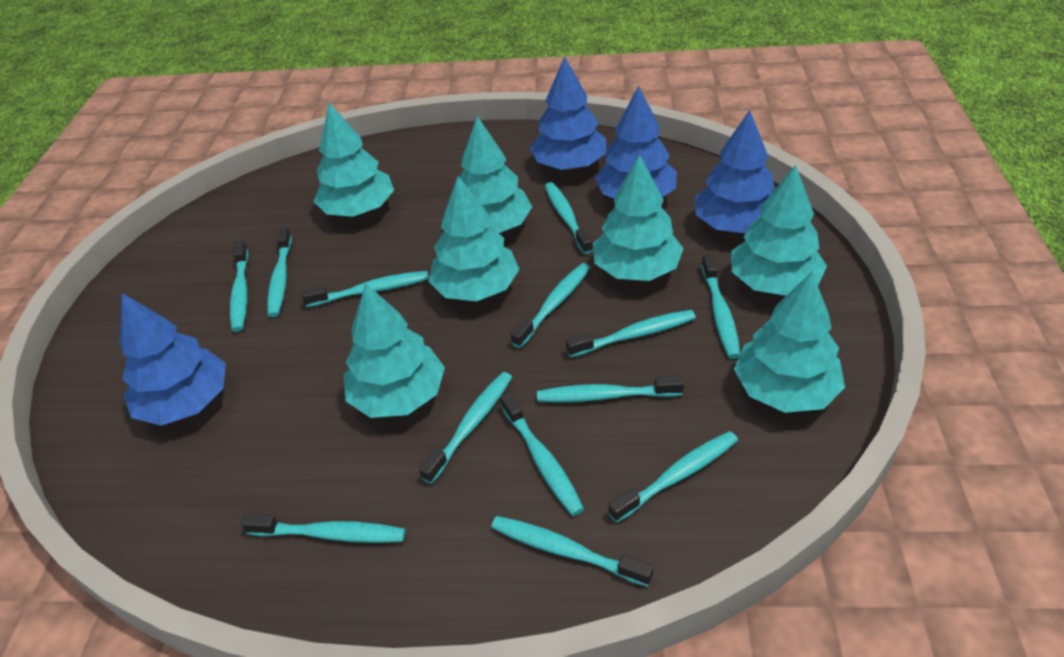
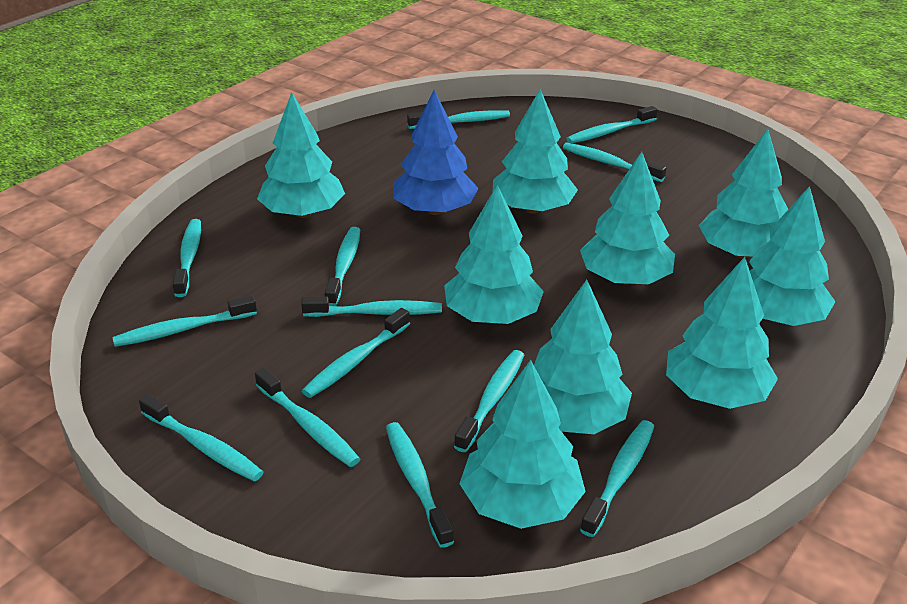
blue tree: [119,293,226,426] [530,56,606,170] [595,85,677,198] [695,110,775,233] = 4 -> [393,90,478,215] = 1
turquoise tree: [314,103,394,217] [344,283,445,418] [429,176,519,302] [460,116,532,233] [593,154,684,281] [731,165,827,296] [734,272,845,413] = 7 -> [257,92,345,218] [444,185,544,324] [459,360,586,529] [492,89,578,214] [534,280,632,434] [580,152,675,284] [666,257,778,409] [699,129,788,258] [749,186,836,326] = 9

